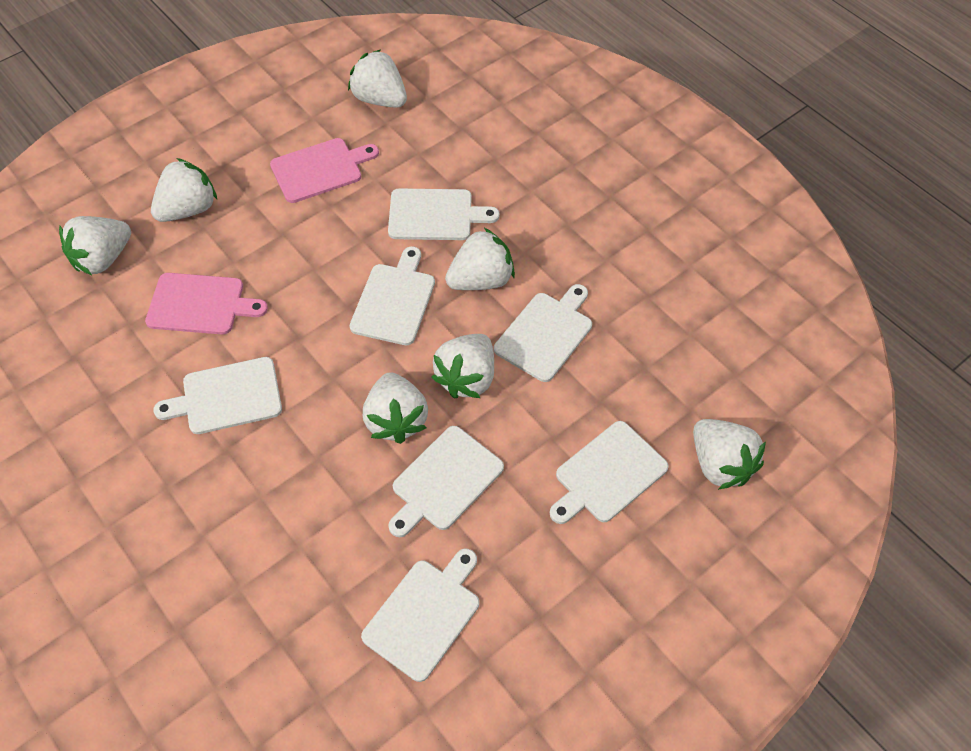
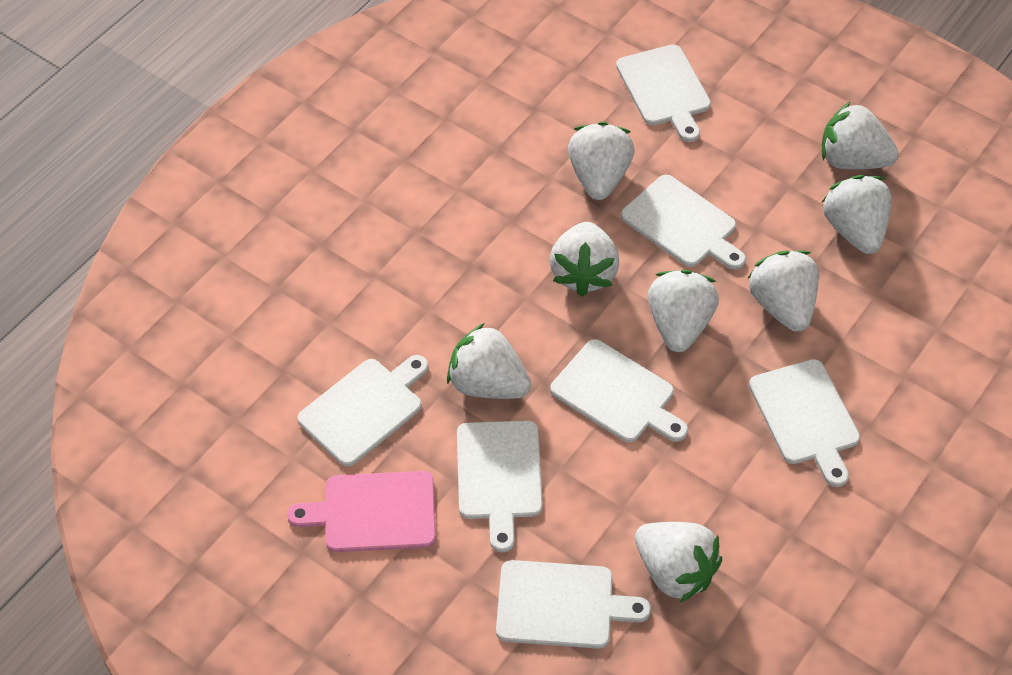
pink cutting board: [145,273,268,335] [270,138,379,203] = 2 -> [287,471,436,552] = 1
white strawberry: [59,216,131,275] [151,158,217,222] [348,50,407,108] [363,372,428,444] [431,334,494,399] [445,228,515,290] [693,419,766,490] = 7 -> [447,323,531,399] [550,222,619,296] [568,122,634,200] [635,522,722,603] [648,270,719,352] [747,251,819,332] [821,175,892,254] [822,101,899,170] = 8

